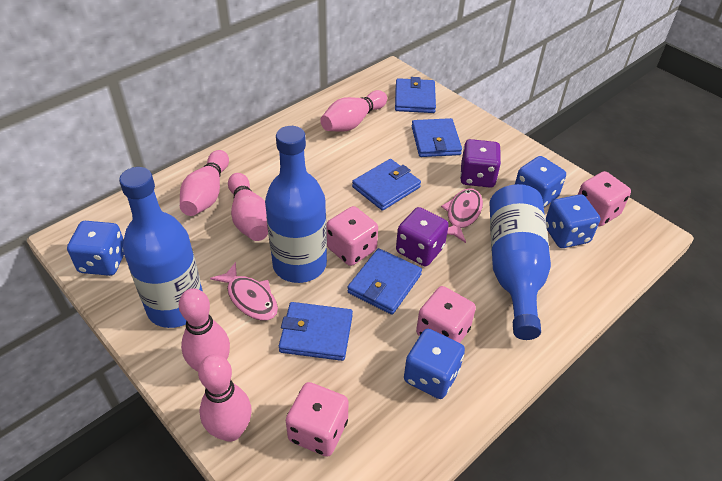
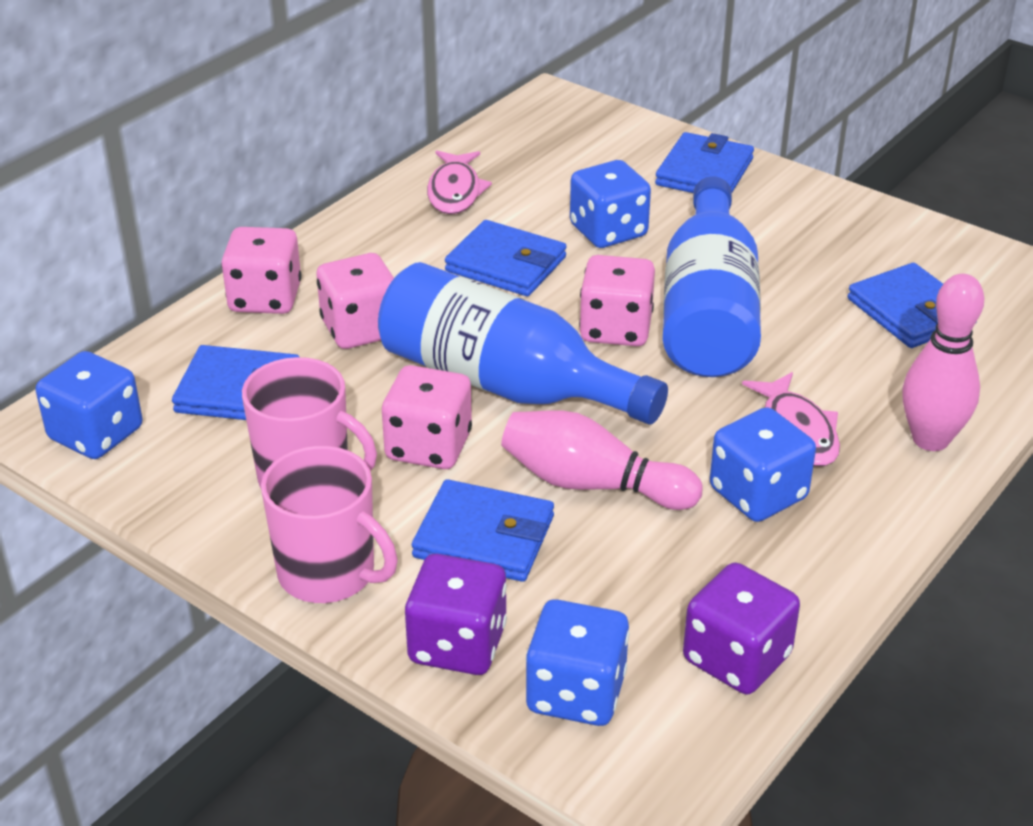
blue bottle: [119,167,203,328] [265,126,327,283] [489,184,551,340] = 3 -> [378,262,668,424] [663,176,761,377] = 2
pink bowling pin: [179,288,230,372] [180,150,229,216] [198,354,252,442] [228,173,268,241] [320,90,387,132] = 5 -> [501,411,703,510] [902,274,984,451] = 2
pink mug: none = 0 -> [242,357,377,488] [261,446,398,603] = 2

